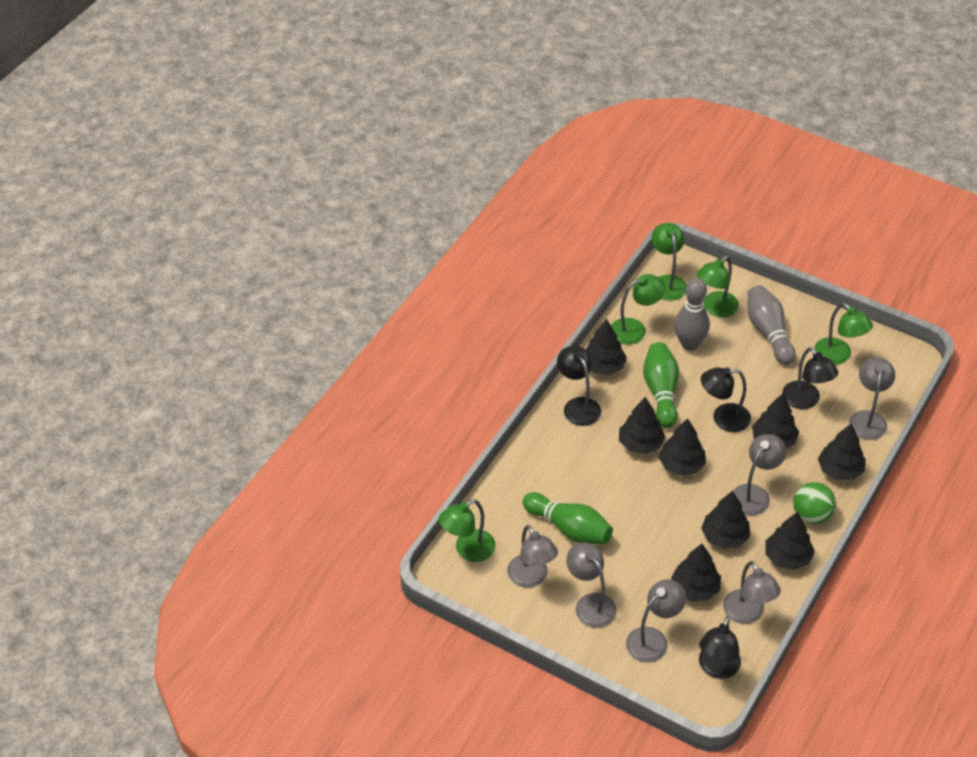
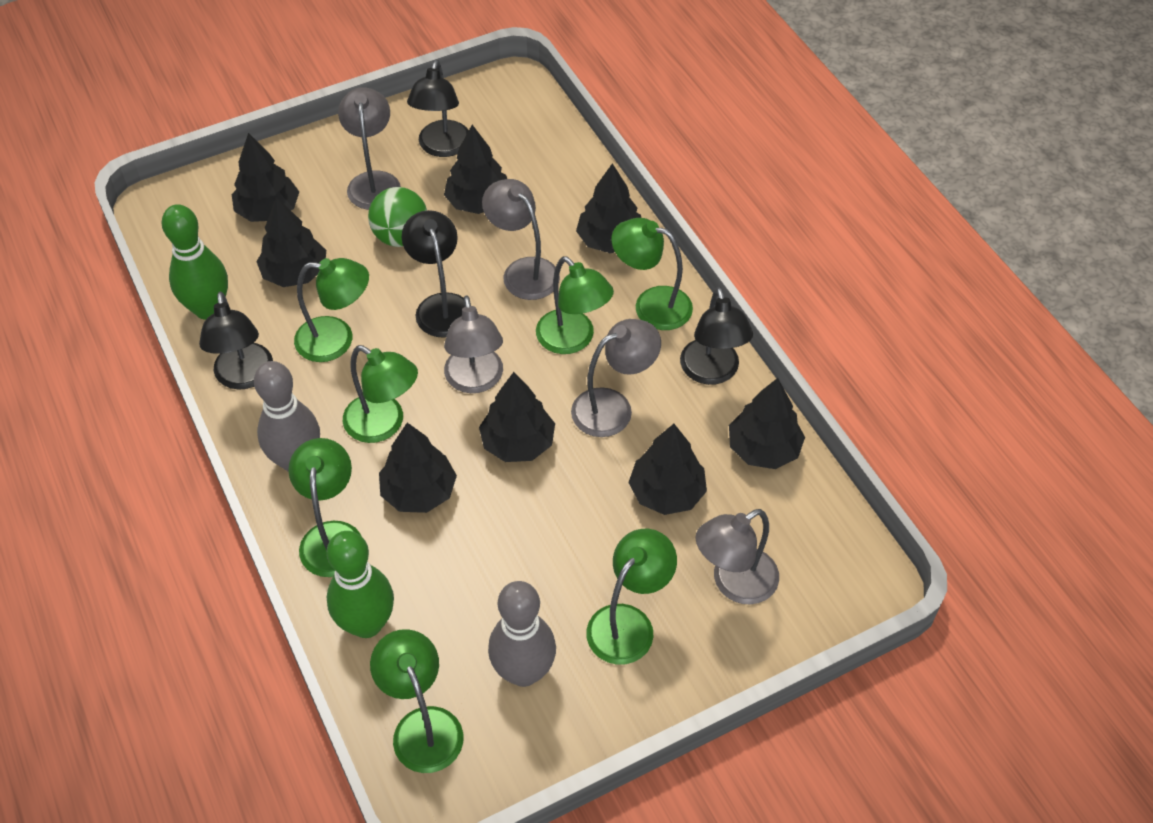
green lamp: [439,499,496,562] [611,274,666,345] [651,223,687,301] [696,256,739,317] [814,303,873,365] = 5 -> [288,438,361,577] [294,258,369,362] [343,345,418,443] [370,629,463,773] [536,256,614,354] [586,529,677,665] [611,218,693,330] = 7
grey lamp: [507,525,558,588] [566,542,617,628] [626,579,686,663] [723,561,781,624] [733,434,786,515] [849,357,895,440] = 6 -> [338,87,401,210] [444,296,503,393] [482,179,560,300] [571,319,661,437] [696,509,779,605] = 5

